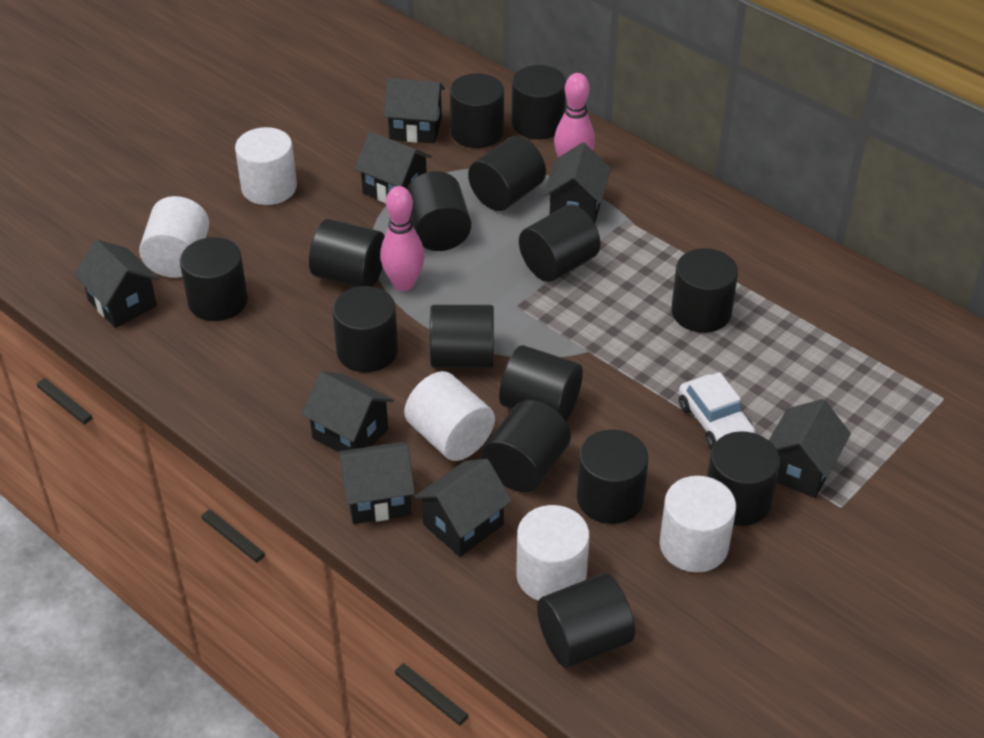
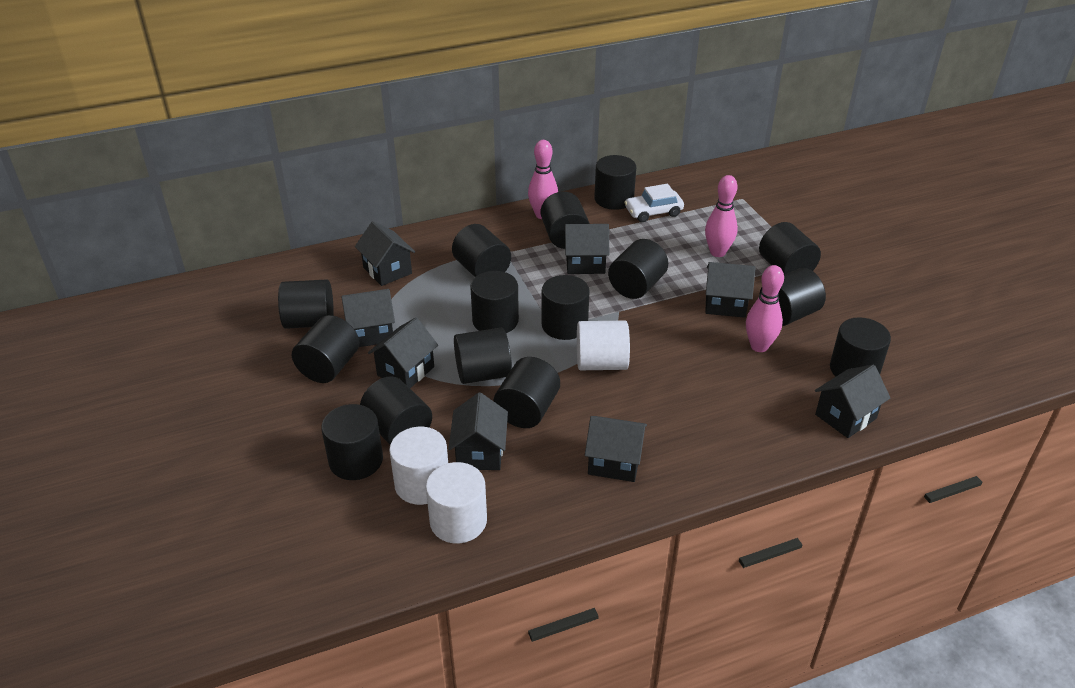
pink bowling pin: [380,186,425,291] [554,73,595,157] = 2 -> [528,140,558,219] [705,175,738,257] [746,265,784,352] = 3
white cylinder: [139,196,209,278] [235,127,297,205] [404,371,495,461] [516,505,590,601] [660,476,736,572] = 5 -> [389,427,448,505] [426,462,487,543] [577,320,630,370] = 3

